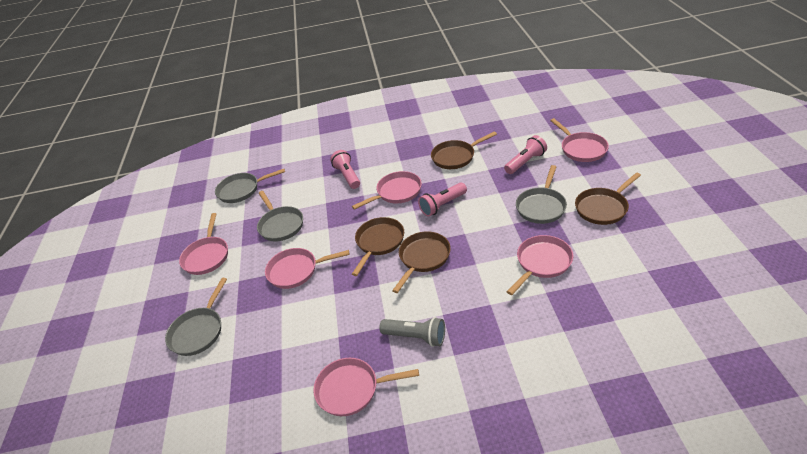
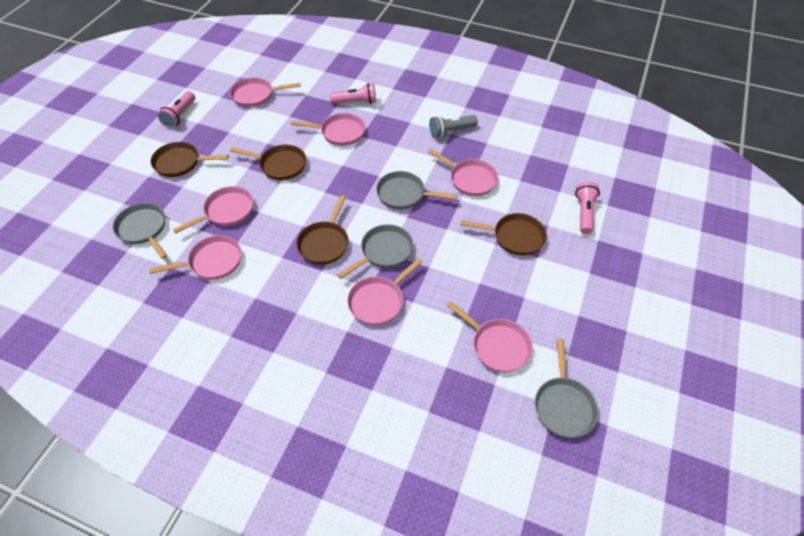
pink pan: [179,213,228,275] [265,248,350,289] [313,358,419,416] [352,171,422,210] [507,235,573,295] [550,118,609,162] = 6 -> [149,235,242,280] [173,186,254,233] [230,77,300,107] [291,113,365,146] [347,258,423,325] [428,148,498,196] [447,302,533,372] = 7

